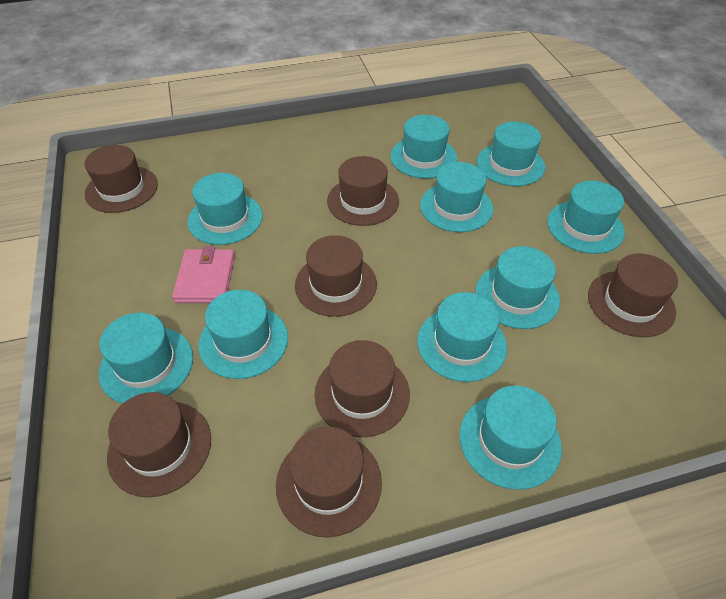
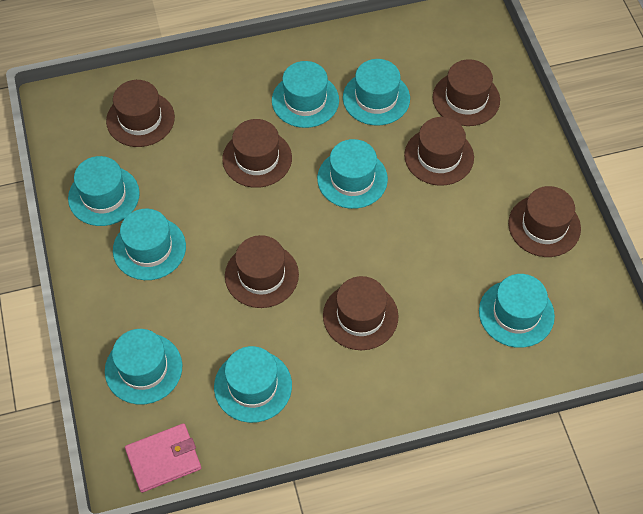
turquoise hat: [99,313,193,404] [188,173,263,245] [199,290,288,379] [390,115,457,179] [417,292,507,382] [420,162,493,232] [460,385,562,490] [476,246,560,329] [477,121,546,186] [547,180,625,254] = 10 -> [68,156,140,226] [105,329,182,404] [113,209,186,280] [214,346,292,423] [272,61,339,128] [317,139,388,209] [343,59,410,126] [479,274,555,348] = 8

